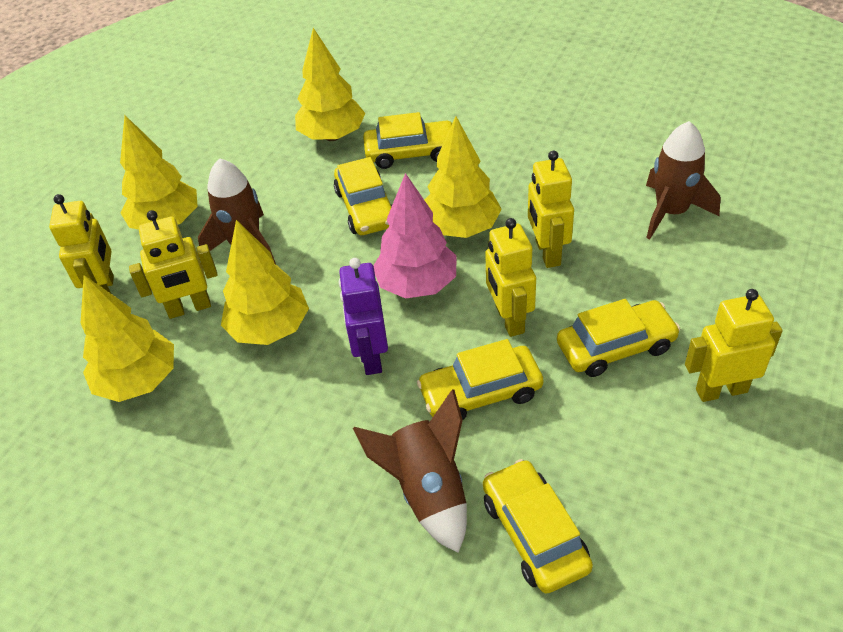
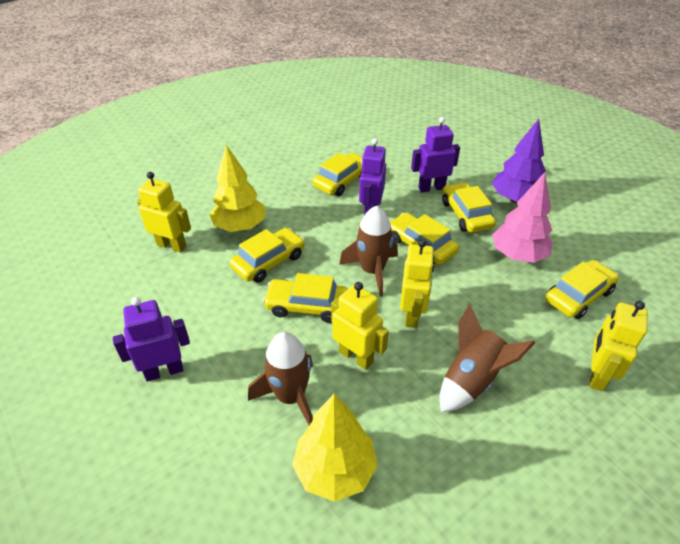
purple robot: [339,258,388,375] = 1 -> [113,297,190,382] [359,138,386,216] [411,117,460,192] = 3
purple tree: none = 0 -> [492,119,546,203] = 1
yellow car: [334,157,392,235] [363,112,452,169] [417,339,544,420] [483,459,593,594] [557,299,680,377] = 5 -> [229,228,305,283] [263,273,348,323] [313,153,362,196] [390,212,459,265] [442,182,496,233] [545,260,619,319] = 6
yellow robot: [49,194,114,293] [129,210,218,319] [485,218,536,337] [528,150,574,268] [685,289,783,402] = 5 -> [137,172,191,253] [331,282,389,370] [400,239,435,328] [589,301,648,391] = 4
yellow tree: [81,275,174,402] [120,115,198,230] [221,220,309,345] [295,28,366,141] [424,116,502,238] = 5 -> [209,145,266,232] [292,394,378,502] = 2

